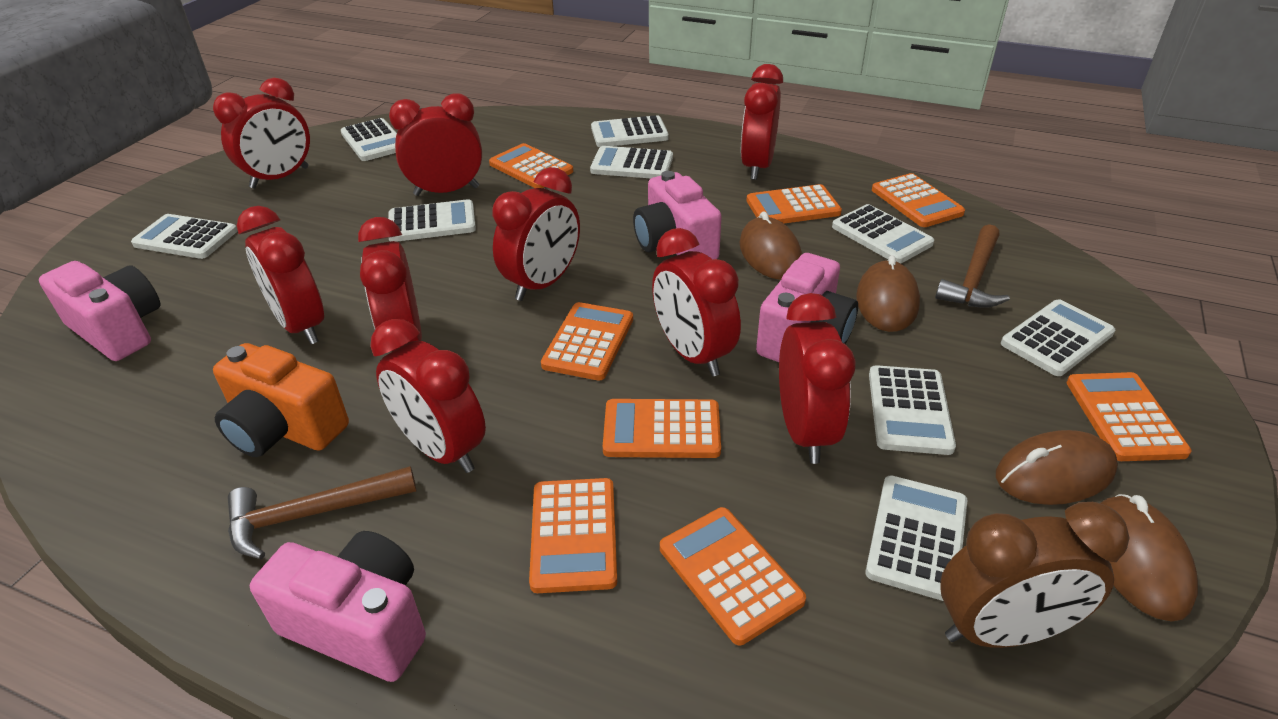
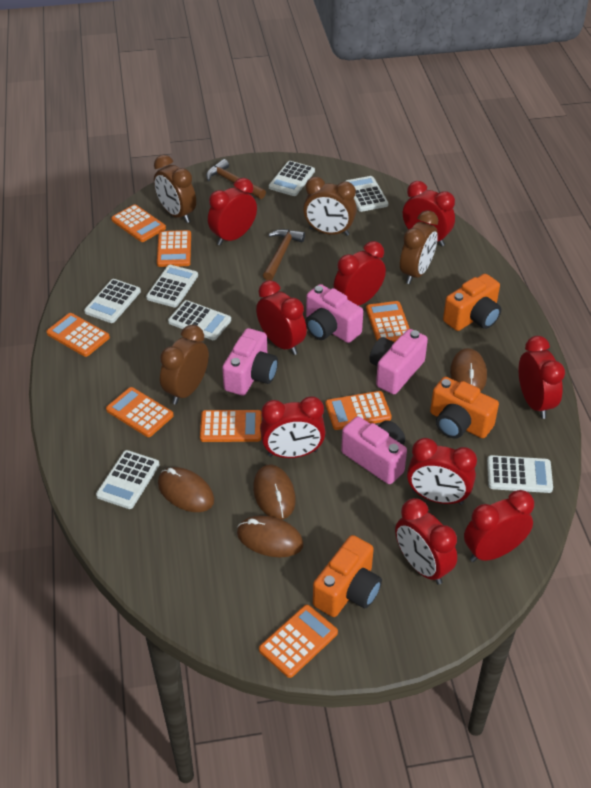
brown clock: [940,502,1130,648] = 1 -> [154,155,196,223] [160,325,209,405] [303,177,357,236] [400,210,438,284] = 4
orange camera: [213,343,349,457] = 1 -> [313,535,382,617] [430,377,499,439] [443,274,501,331] = 3
white calculator: [131,214,238,259] [341,118,397,161] [388,199,476,242] [590,146,673,178] [591,115,669,147] [832,204,934,264] [865,475,968,601] [869,365,956,455] [1001,299,1115,376] = 9 -> [84,279,141,323] [96,450,159,509] [146,265,198,307] [168,300,231,340] [269,161,315,196] [345,176,388,212] [487,455,553,493] = 7

